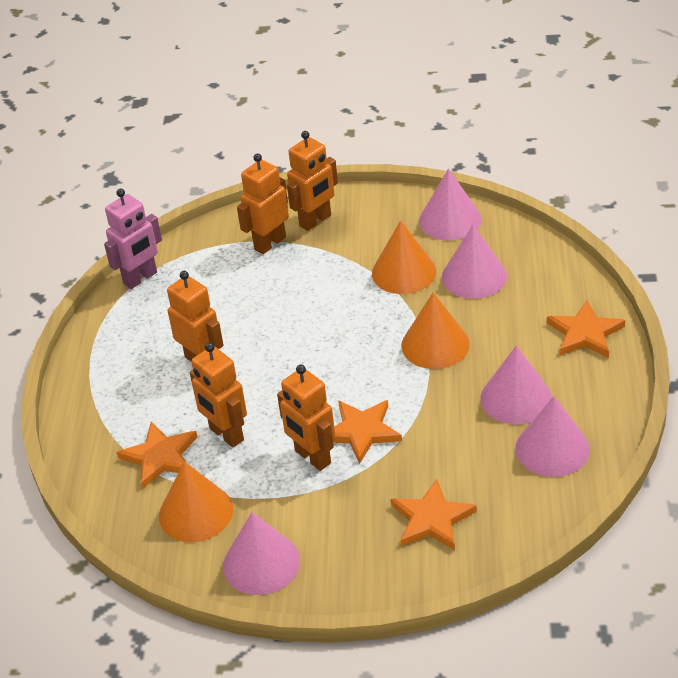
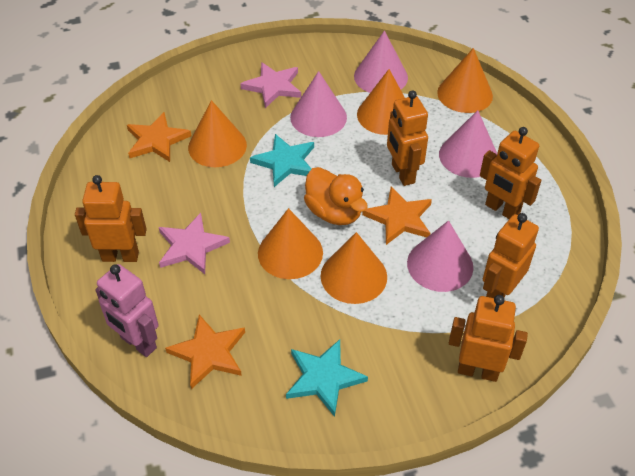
orange cone: [159,461,233,542] [372,220,436,294] [401,293,470,369] = 3 -> [188,100,247,167] [258,208,323,279] [321,232,387,304] [357,69,405,135] [437,48,493,113] = 5
orange duck: none = 0 -> [304,167,368,225] = 1
orange star: [117,422,197,489] [333,400,402,464] [391,479,477,550] [547,300,625,358] = 4 -> [127,112,191,162] [165,315,245,389] [362,187,432,245] = 3
pink cone: [223,512,300,595] [419,169,482,240] [442,225,507,299] [481,345,552,425] [515,396,590,477] = 5 -> [290,71,347,137] [354,31,408,93] [407,220,474,292] [439,110,497,178] = 4
pink star: none = 0 -> [159,213,230,274] [240,62,301,108] = 2
turquoise star: none = 0 -> [250,134,314,187] [286,339,368,417] = 2

